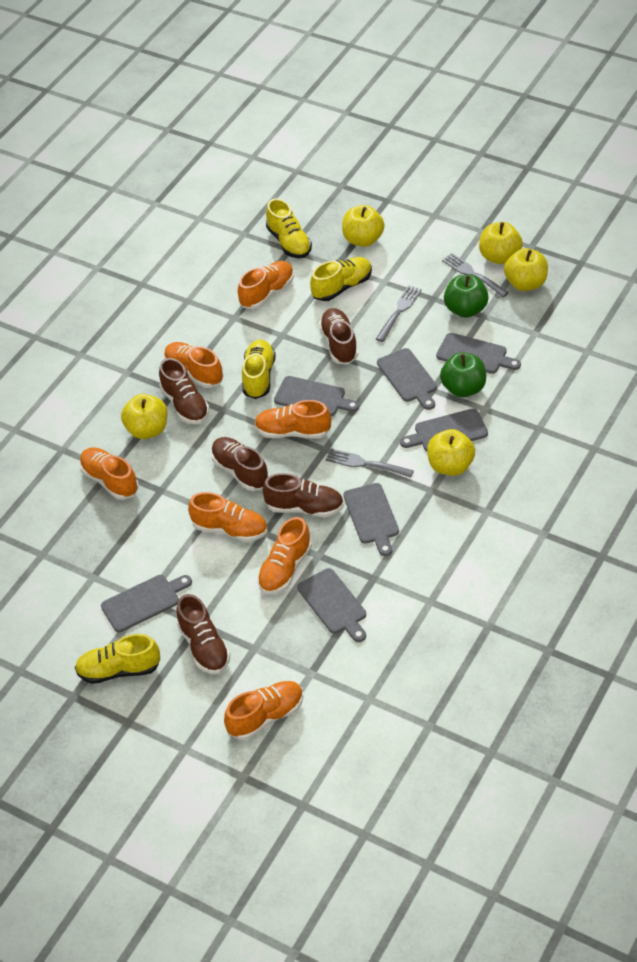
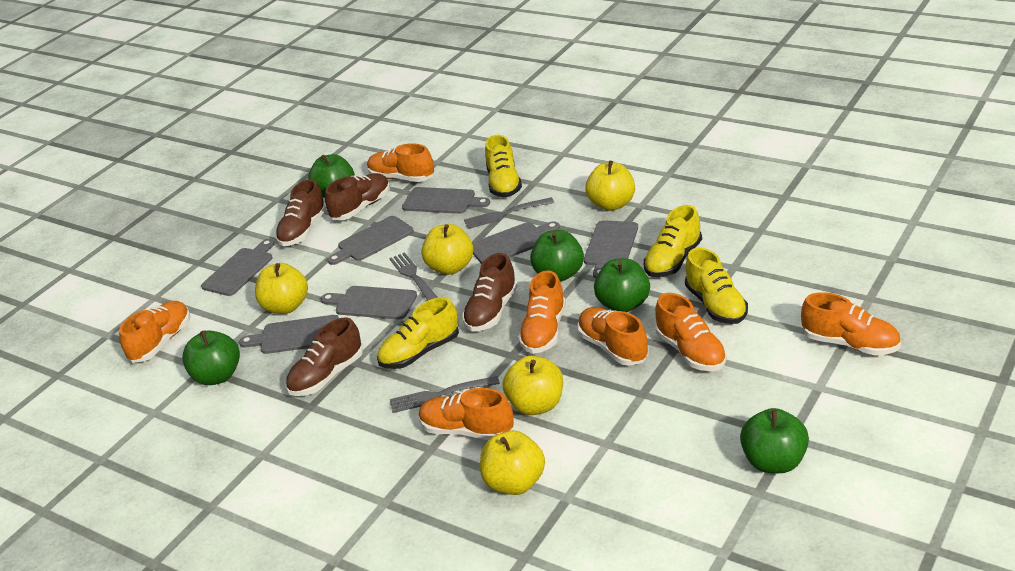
brown shoe: [159,358,210,424] [176,594,231,674] [211,437,269,491] [263,473,344,517] [319,308,358,364] = 5 -> [275,179,327,246] [286,317,363,396] [325,173,390,220] [462,253,518,332] = 4
green apple: [440,352,486,397] [444,275,489,318] = 2 -> [182,330,240,385] [308,154,355,198] [530,230,584,282] [594,258,650,312] [740,408,809,473] = 5

